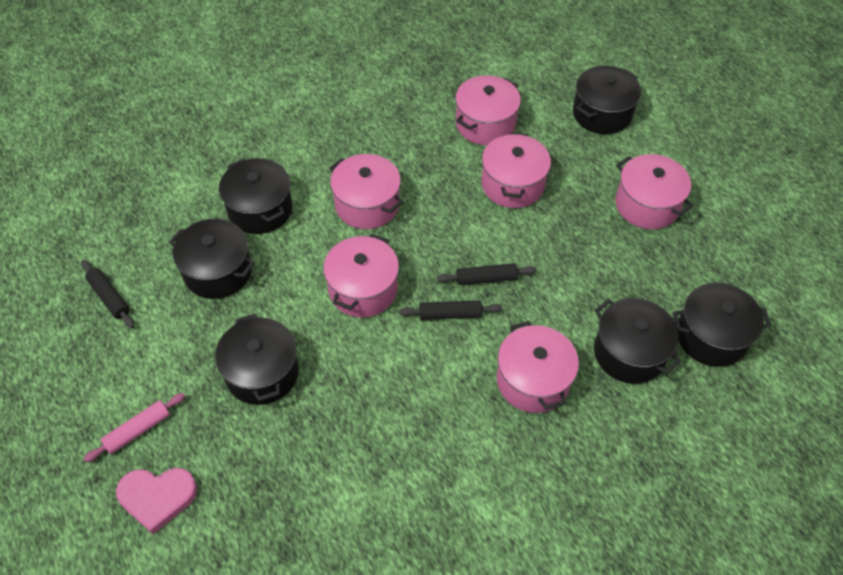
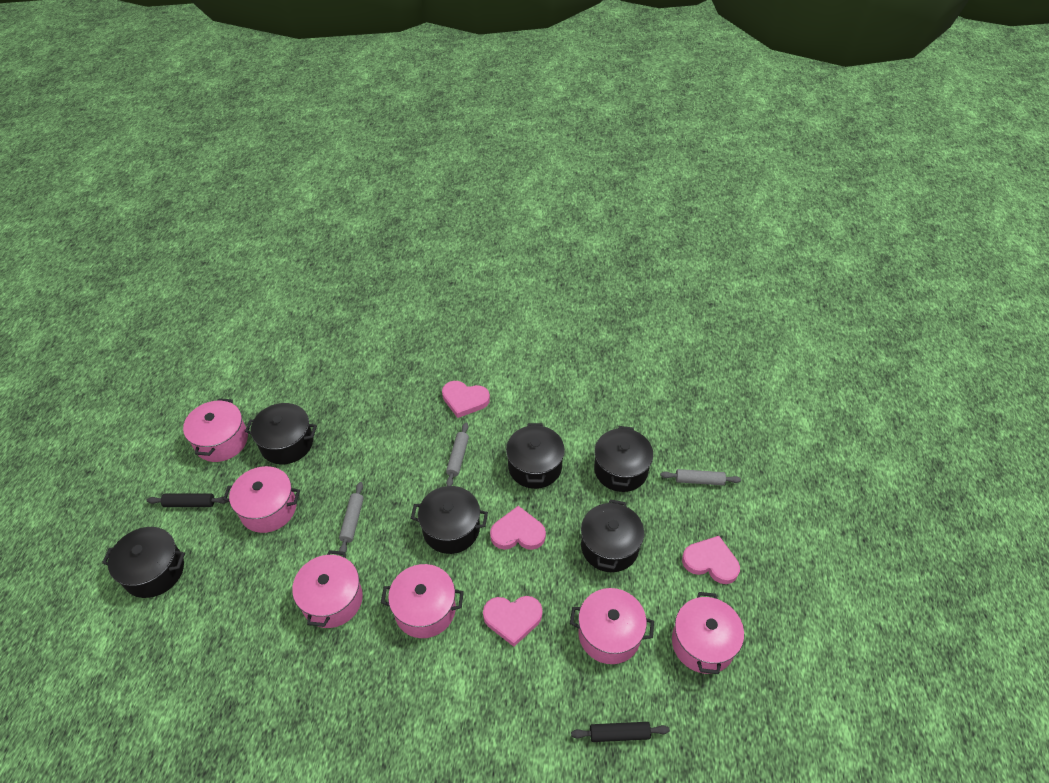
black rolling pin: [81,260,134,328] [399,300,502,320] [437,263,536,285] = 3 -> [147,493,228,507] [571,722,670,742] = 2
grey rolling pin: none = 0 -> [339,482,364,556] [446,422,469,486] [660,469,741,485] = 3
pink heart: [116,468,197,534] = 1 -> [442,381,490,418] [483,596,543,647] [490,506,546,550] [682,536,740,584] = 4
pink rolling pin: [84,393,185,462] = 1 -> none = 0

